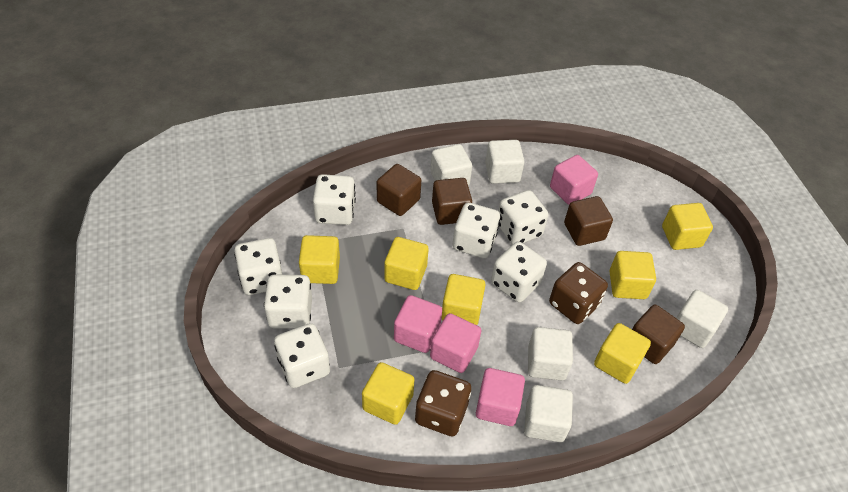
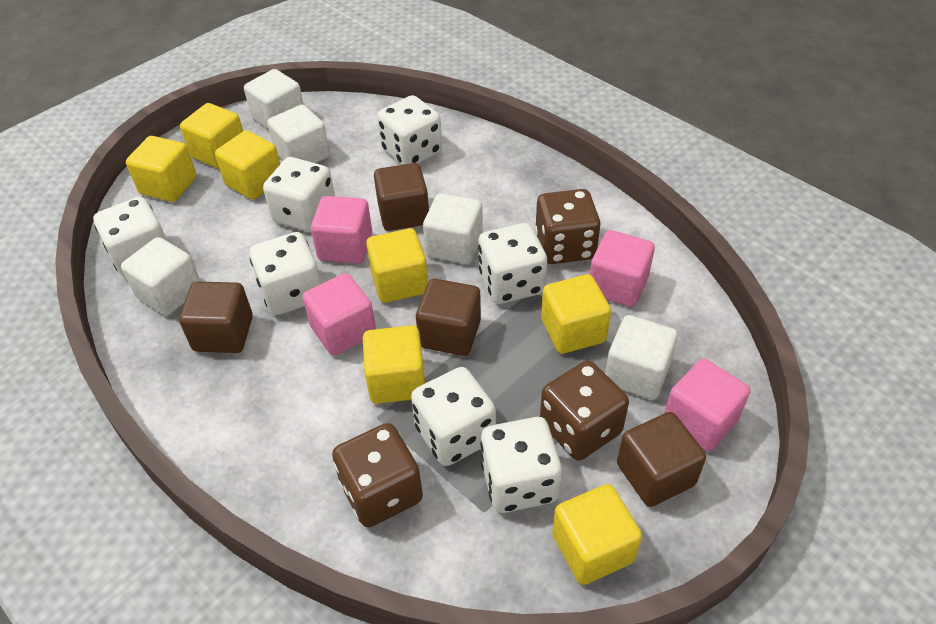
brown dice: [415,370,471,436] [549,262,608,324] = 2 -> [332,423,423,527] [535,189,601,264] [540,361,629,460] = 3

